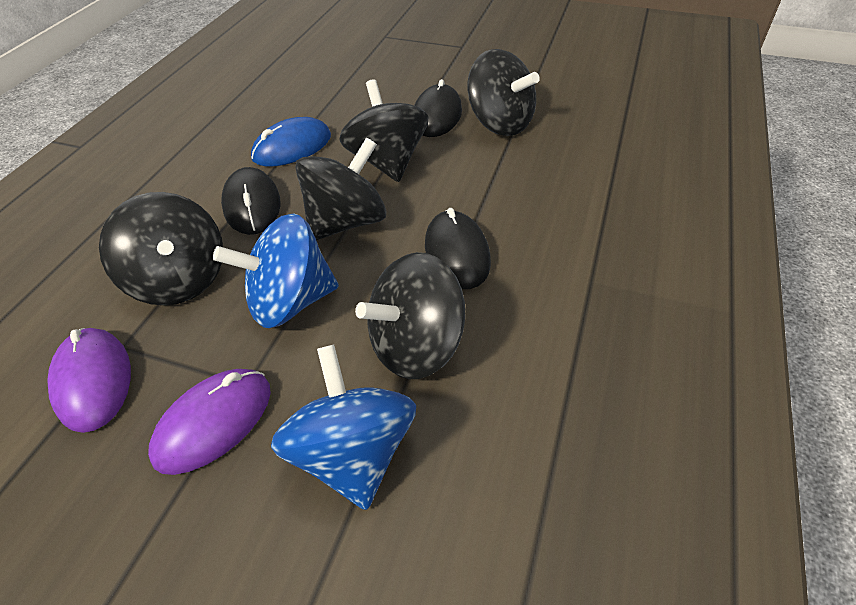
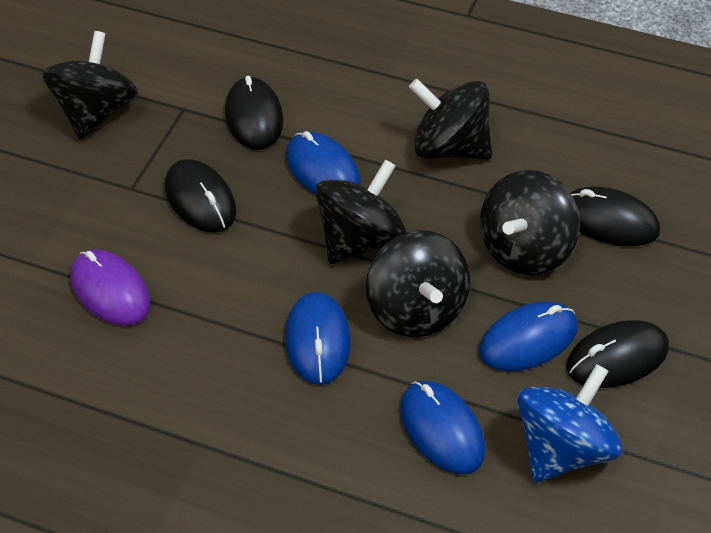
black mouse: [221,167,281,235] [414,79,462,137] [425,208,491,289] = 3 -> [165,159,237,233] [225,76,284,150] [567,320,669,388] [571,187,660,246] = 4
blue mouse: [251,117,331,167] = 1 -> [285,292,351,385] [286,131,361,195] [400,381,485,474] [479,301,577,371] = 4
blue spinning top: [213,214,338,328] [271,344,416,510] = 2 -> [517,364,622,482] = 1
purple mouse: [47,328,131,433] [148,369,271,475] = 2 -> [71,249,151,326] = 1

